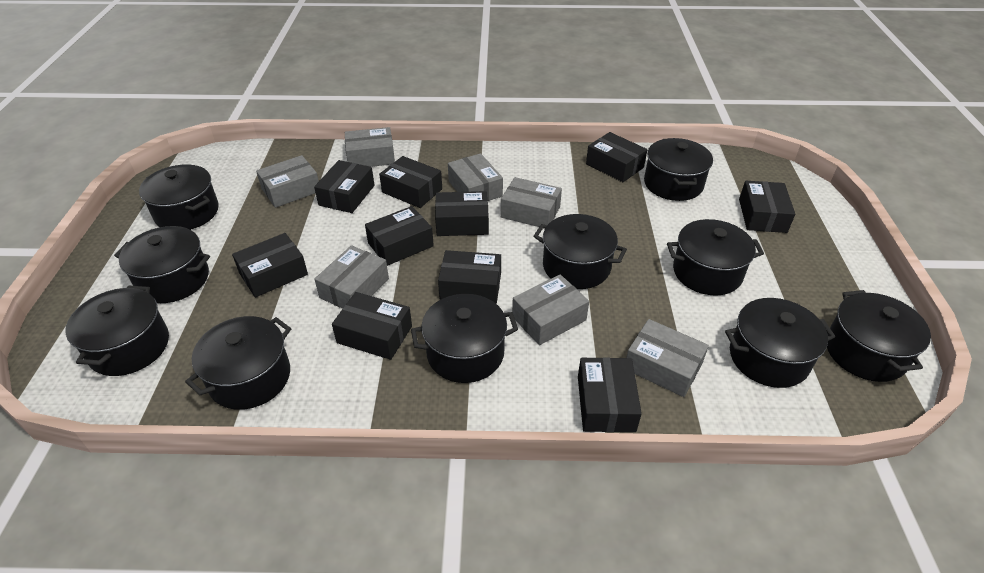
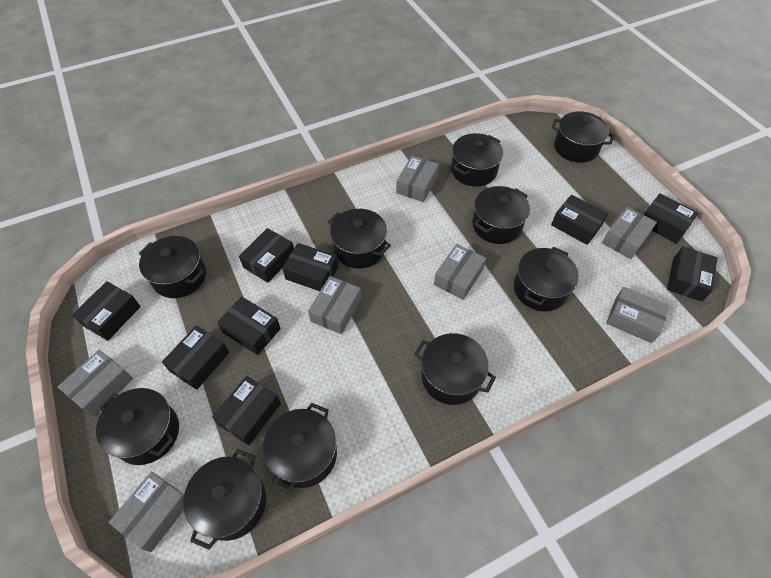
black box: [232,233,308,297] [314,160,375,213] [332,292,412,360] [365,206,434,266] [379,156,442,208] [435,191,489,236] [438,250,501,304] [578,357,642,432] [586,132,647,182] [739,181,795,233] = 10 -> [72,281,141,341] [162,325,229,390] [212,376,281,446] [217,297,281,355] [239,228,294,283] [282,243,338,291] [551,195,608,245] [644,193,699,244] [667,246,718,302] = 9

